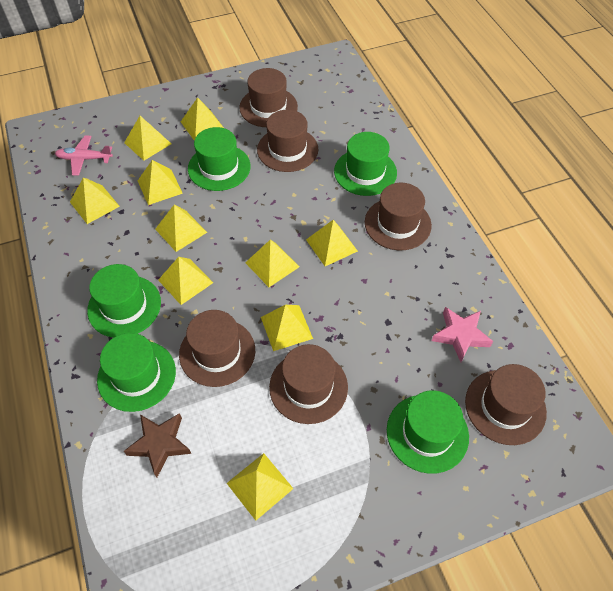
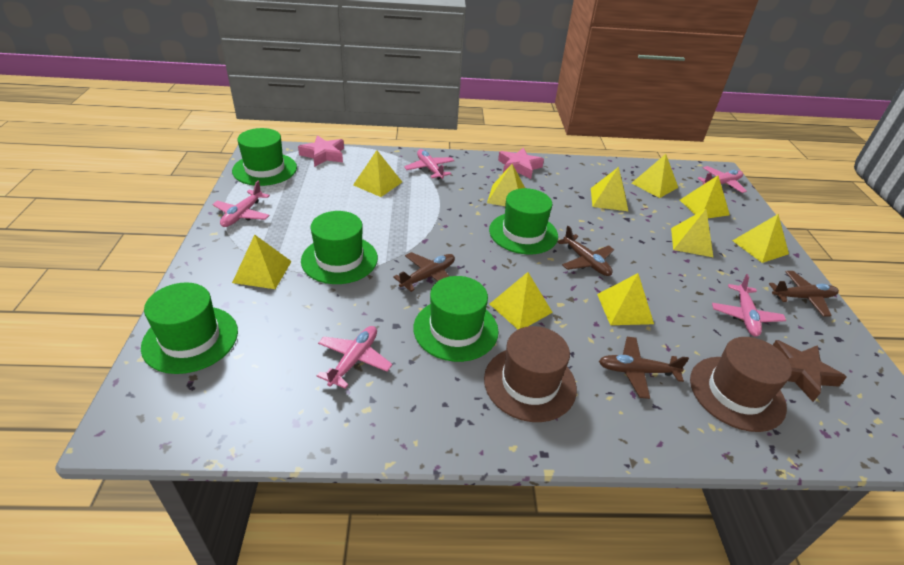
brown hat: [179,310,255,387] [239,68,298,127] [257,110,318,172] [269,344,348,424] [365,183,432,250] [465,364,547,445] = 6 -> [484,326,577,422] [690,337,792,432] = 2
brown plane: none = 0 -> [393,252,455,292] [557,226,614,276] [599,337,689,399] [769,271,839,317] = 4
pink plane: [55,136,113,176] = 1 -> [212,181,270,227] [317,326,392,389] [404,149,455,180] [697,166,747,193] [712,274,786,337] = 5
pink star: [432,307,493,362] = 1 -> [298,135,344,167] [498,148,544,179] = 2

